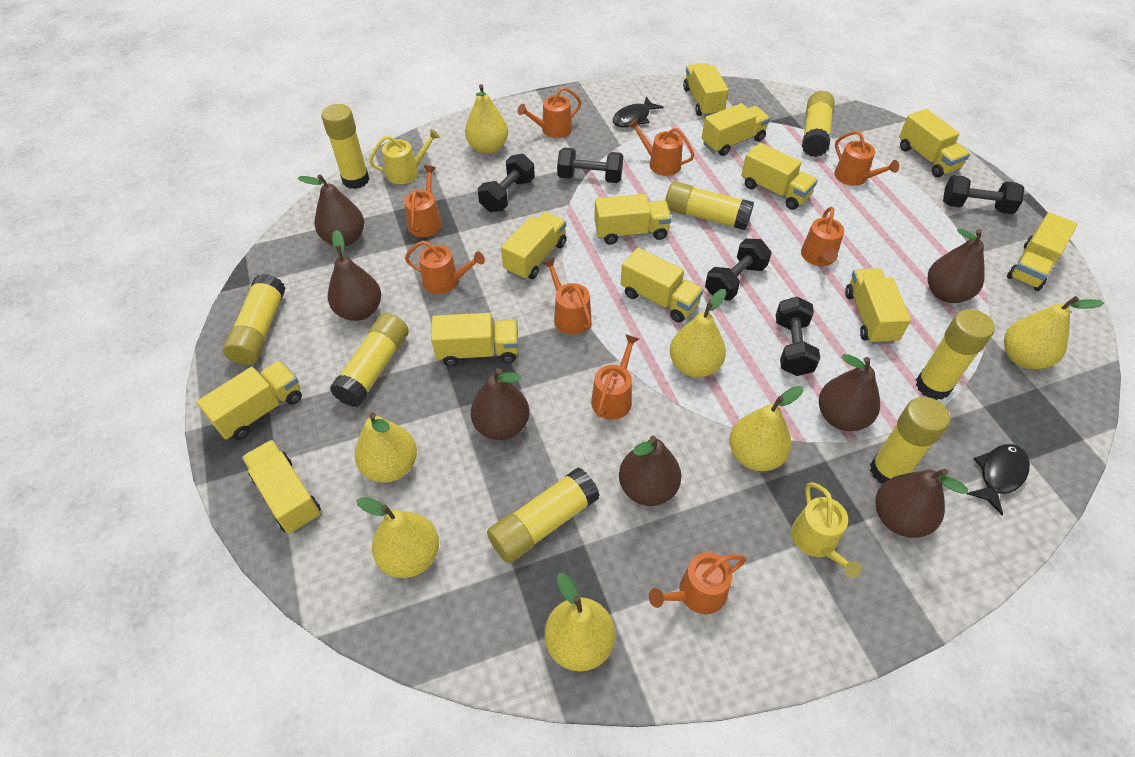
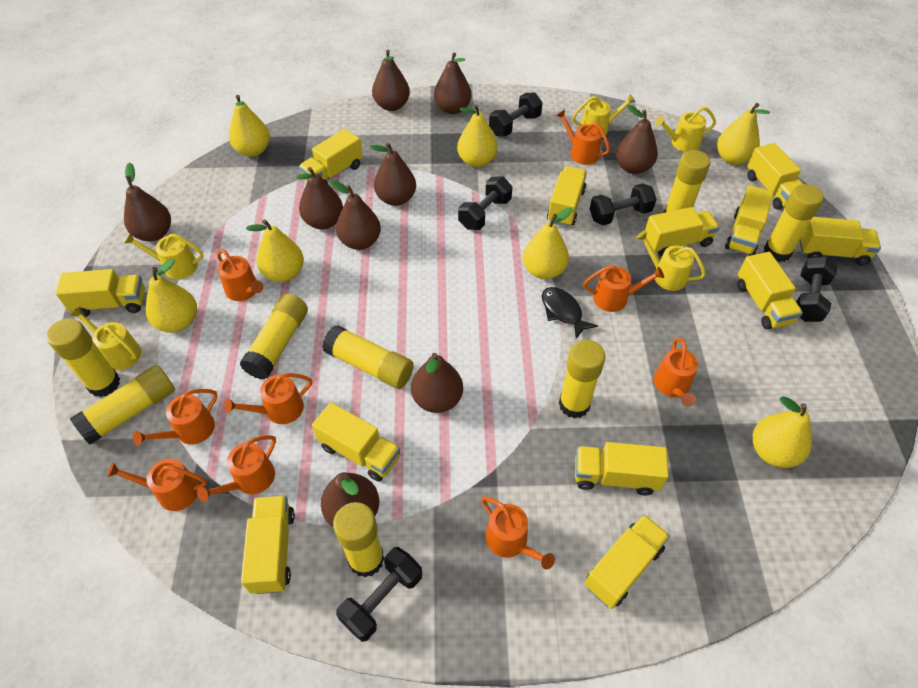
black fish: [613,97,664,127] [967,444,1030,515] = 2 -> [542,287,598,339] = 1
brown pear: [298,174,364,246] [328,230,381,321] [471,368,529,440] [619,436,681,506] [819,354,880,431] [875,469,968,538] [928,229,984,303] = 7 -> [124,163,171,242] [296,167,343,229] [321,472,379,527] [330,181,381,250] [370,142,416,206] [372,50,410,111] [411,353,463,413] [434,52,472,114] [616,105,658,174] = 9
yellow watering can: [369,129,440,184] [791,482,862,578] = 2 -> [70,306,141,370] [125,233,204,279] [572,94,636,138] [636,230,706,291] [655,107,716,152] = 5

